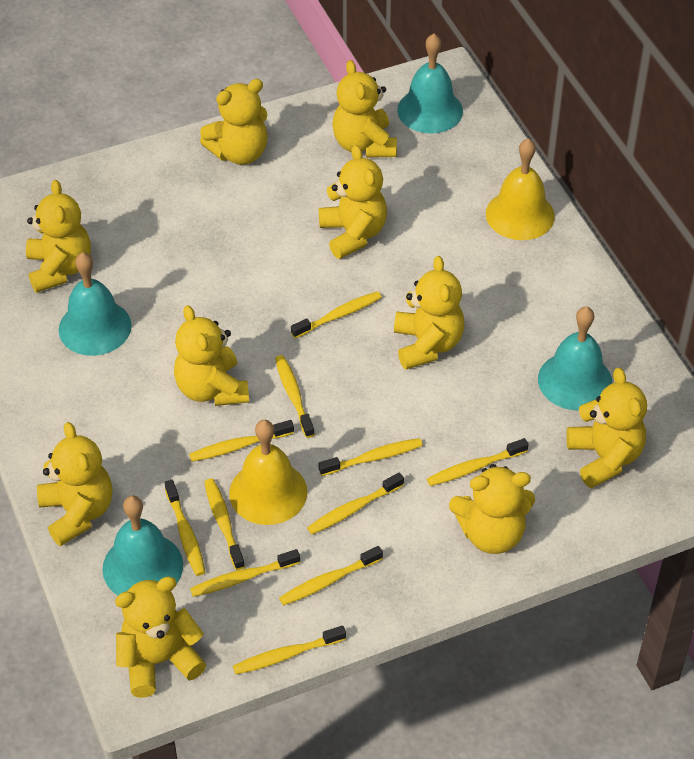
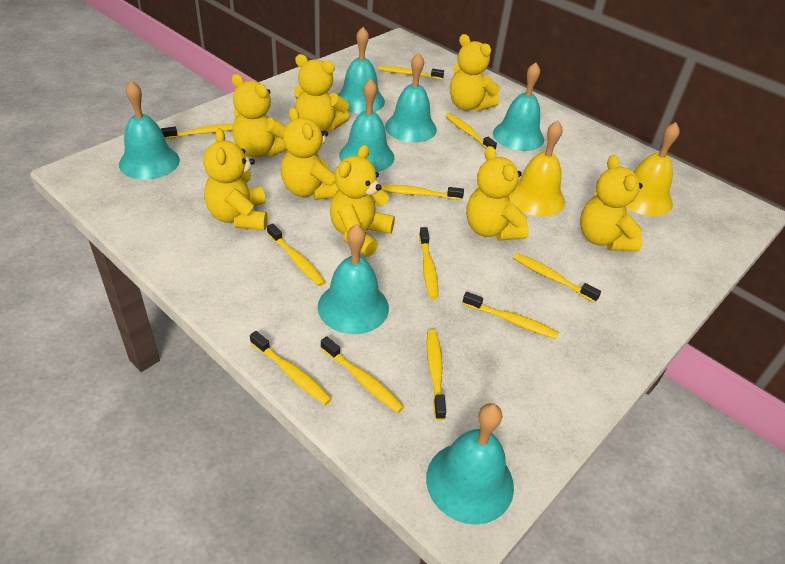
turquoise bell: [59,252,132,356] [102,496,183,595] [397,34,463,133] [538,306,612,410] = 4 -> [119,81,180,180] [318,224,389,334] [338,27,385,114] [339,79,394,172] [385,53,437,142] [426,403,514,525] [493,62,544,151] = 7
yellow teddy bear: [26,180,91,293] [37,422,112,546] [115,576,206,698] [174,305,249,406] [200,79,268,165] [319,145,387,259] [332,60,397,158] [394,256,464,369] [449,464,535,554] [566,368,647,488] = 10 -> [203,128,268,230] [231,74,287,157] [281,107,339,200] [294,54,349,131] [330,145,395,257] [450,34,500,111] [466,146,529,241] [580,155,643,252] = 8

